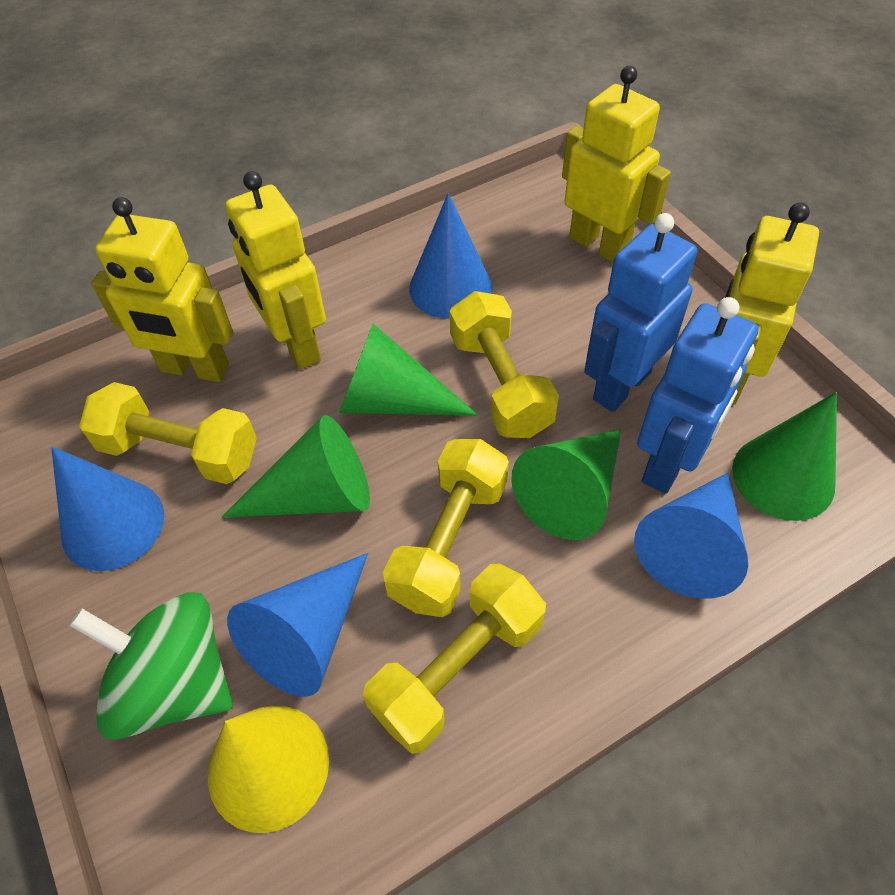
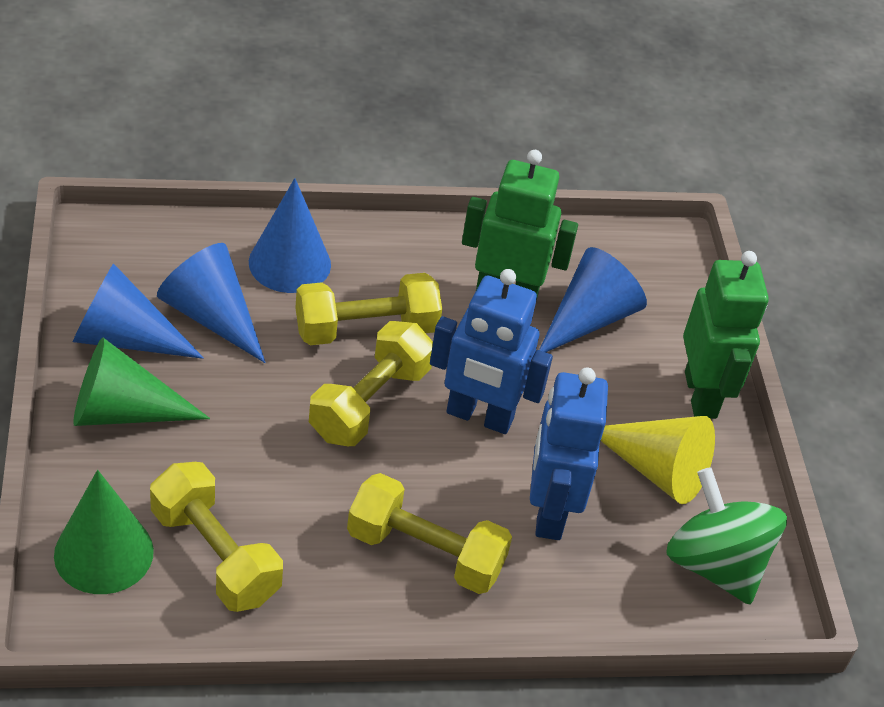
green cone: [222,415,370,518] [339,324,478,416] [511,429,621,540] [732,392,837,521] = 4 -> [54,470,154,594] [73,338,210,426] = 2
green robot: none = 0 -> [462,150,578,301] [683,251,769,419] = 2
yellow robot: [91,197,233,382] [225,171,326,370] [562,66,671,262] [725,203,819,405] = 4 -> none = 0

